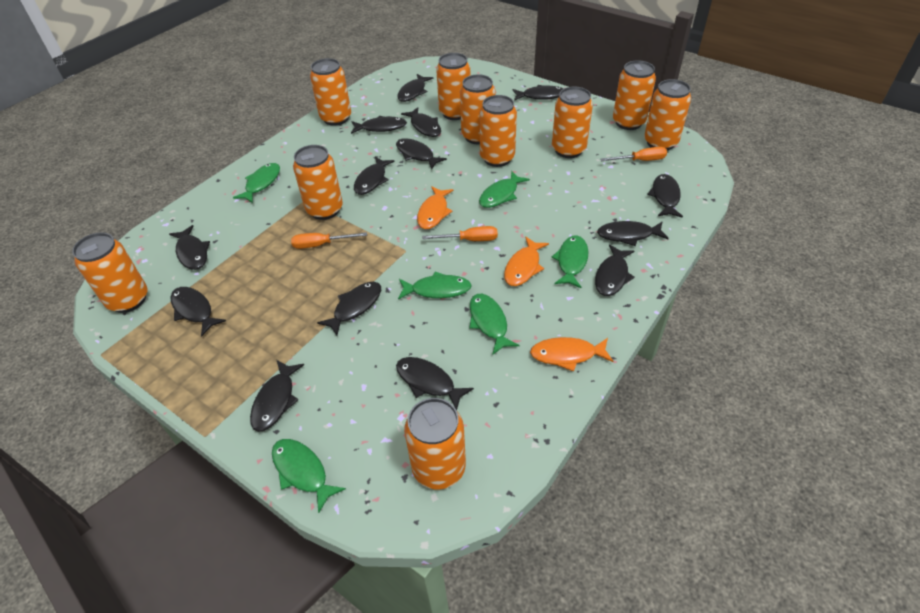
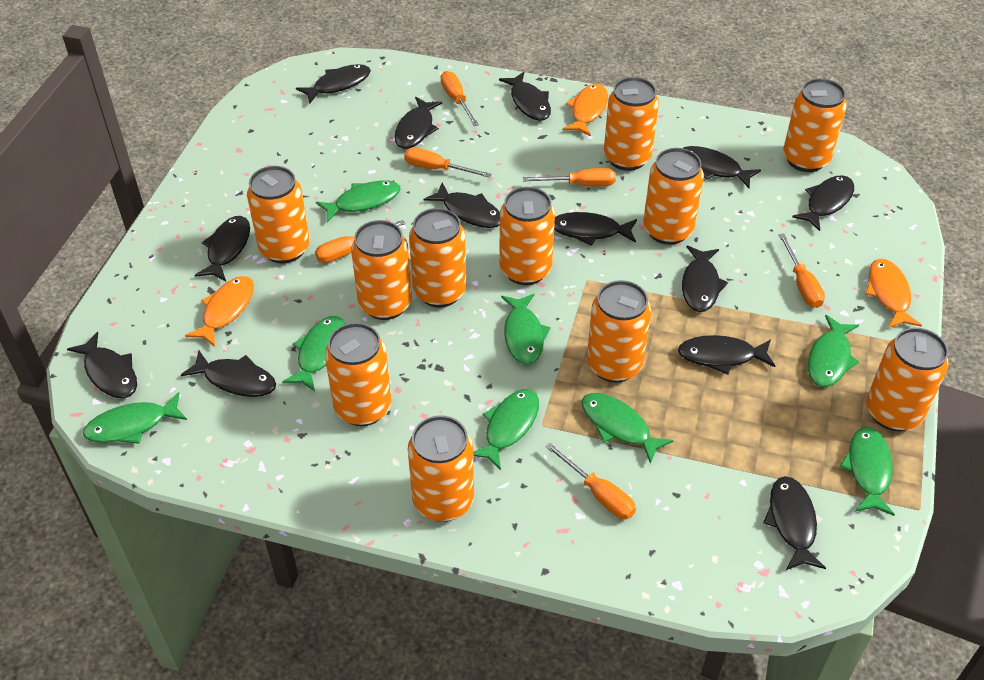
black fish: [169,225,210,270] [171,287,226,336] [250,360,304,432] [317,282,381,336] [351,116,407,134] [354,157,395,195] [396,138,447,170] [396,357,474,411] [398,74,433,102] [401,107,441,137] [512,85,564,101] [595,244,635,296] [597,221,669,246] [647,174,683,218] = 14 -> [67,332,137,398] [181,350,276,397] [195,216,250,281] [296,64,371,103] [394,97,442,149] [424,183,500,228] [499,72,551,121] [554,212,637,246] [678,335,775,375] [682,246,728,312] [683,146,761,188] [763,476,826,570] [792,175,854,231] = 13
green fish: [233,163,280,203] [272,439,346,513] [398,271,472,299] [469,294,519,355] [479,171,530,208] [551,235,588,288] = 6 -> [83,392,187,444] [282,316,345,391] [316,180,401,222] [473,389,539,470] [501,294,551,365] [582,393,674,464] [808,315,860,387] [840,427,895,516] = 8
orange can: [72,232,147,313] [293,145,343,220] [310,58,351,126] [404,398,466,489] [436,53,470,120] [460,74,496,144] [479,95,517,167] [552,87,593,158] [613,60,656,130] [644,79,691,150] = 10 -> [247,166,310,264] [325,323,392,426] [351,220,412,320] [408,415,474,522] [409,208,466,307] [499,187,555,285] [587,280,651,383] [604,77,659,171] [643,148,704,245] [783,78,847,172] [866,328,949,431] = 11
orange screwdriver: [291,232,367,249] [422,226,498,241] [601,147,667,161] = 3 -> [315,220,405,263] [404,148,491,178] [441,71,479,126] [523,168,616,186] [545,443,636,519] [779,234,825,308] = 6

